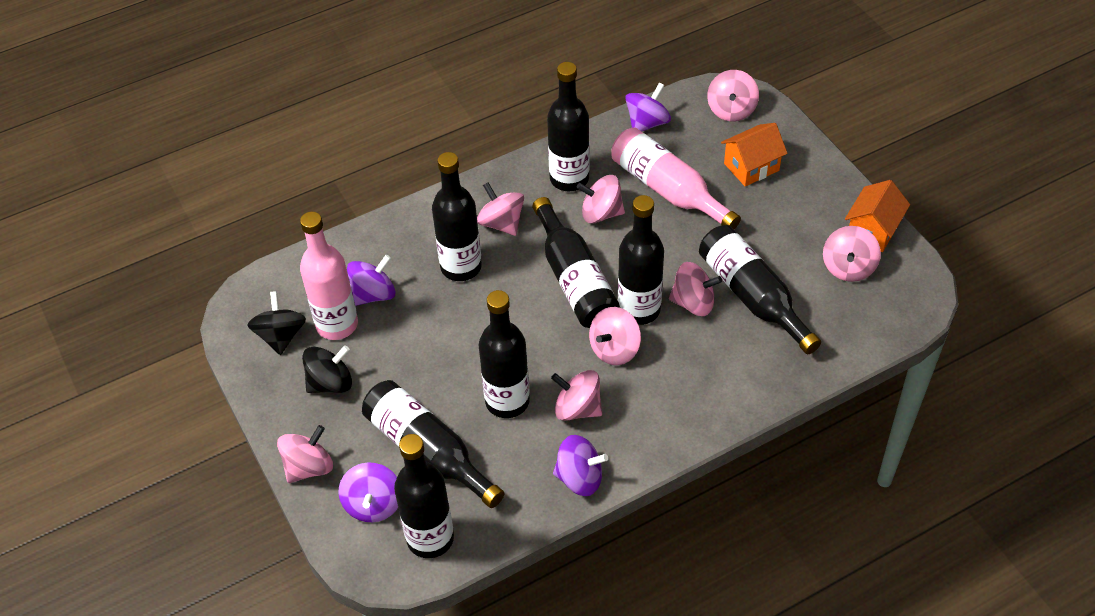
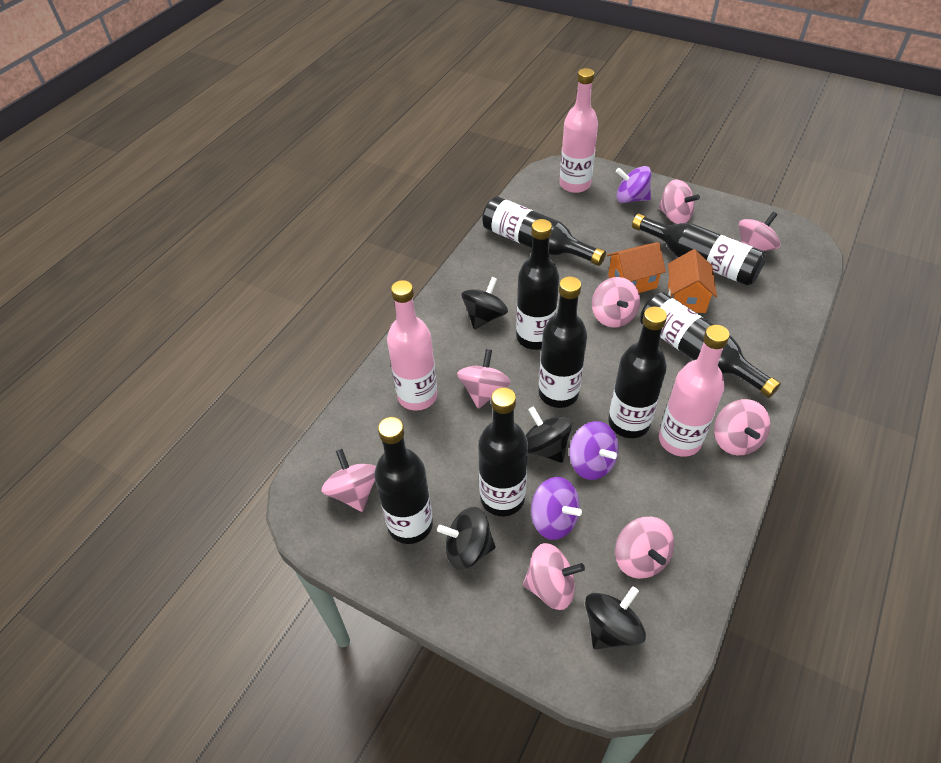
black spinning top: [248,291,306,355] [302,345,352,393] = 2 -> [437,507,496,570] [461,277,508,329] [525,406,572,463] [585,586,646,649] = 4
pink bottle: [300,212,358,340] [611,127,741,229] = 2 -> [387,280,437,411] [560,68,598,193] [659,325,730,457] = 3
purple spinning top: [339,463,398,522] [347,255,396,306] [553,435,608,496] [625,82,671,132] = 4 -> [531,477,582,540] [569,421,619,480] [616,166,651,203] = 3

